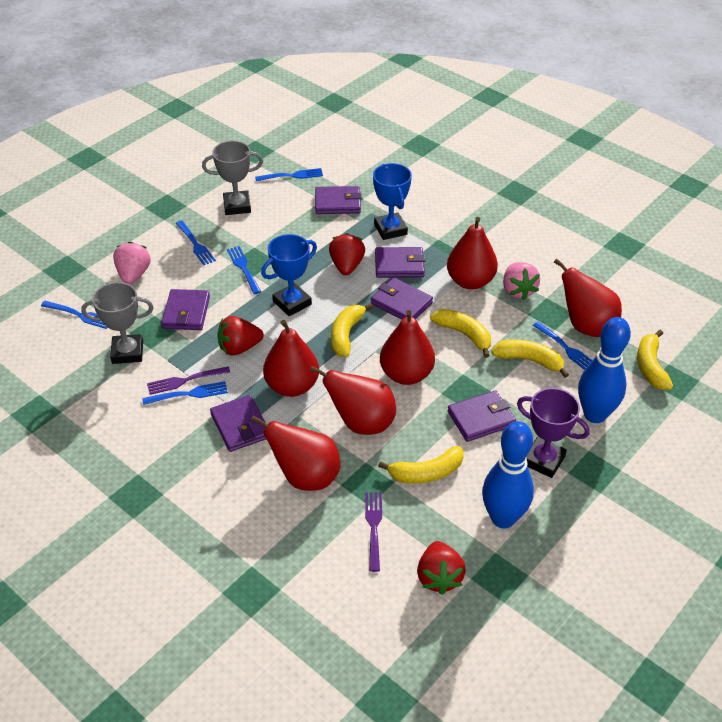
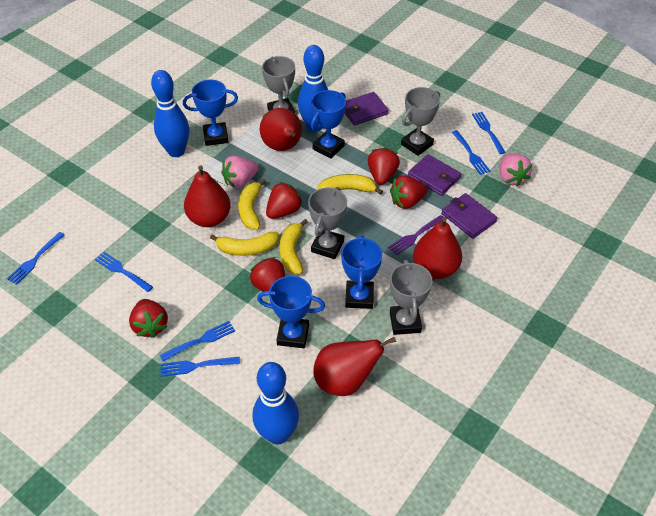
blue bowling pin: [482,421,534,529] [578,317,631,423] = 2 -> [151,70,189,157] [253,362,299,445] [298,45,328,132] = 3
blue trophy: [261,234,317,316] [373,163,412,240] = 2 -> [183,79,238,146] [257,276,325,348] [311,90,346,159] [341,235,383,309] = 4
grey trophy: [81,282,154,364] [202,141,263,215] = 2 -> [262,56,295,113] [308,187,347,259] [390,260,433,335] [401,87,440,156] = 4
purple fork: [147,366,230,395] [365,492,382,572] = 2 -> [388,215,443,256] = 1
purple trophy: [517,388,590,478] = 1 -> none = 0
purple wallet: [162,289,210,330] [210,395,266,452] [315,186,362,214] [371,277,433,320] [375,247,425,278] [447,390,516,442] = 6 -> [345,92,389,126] [408,154,461,196] [441,193,498,239] = 3
red pear: [251,416,340,491] [263,320,319,397] [310,366,396,435] [380,310,435,385] [447,217,498,289] [554,259,622,337] = 6 -> [184,165,231,227] [260,108,302,151] [313,337,396,396] [413,217,462,279] = 4
red strawberry: [217,316,264,356] [329,233,365,275] [417,541,466,595] = 3 -> [129,299,168,338] [250,257,285,292] [266,182,303,219] [368,147,400,185] [390,175,428,209] = 5
yellow banana: [331,303,373,357] [378,446,464,484] [430,309,491,358] [491,340,569,378] [637,330,673,390] = 5 -> [210,232,279,256] [238,179,266,230] [279,219,308,274] [317,174,383,195] = 4

